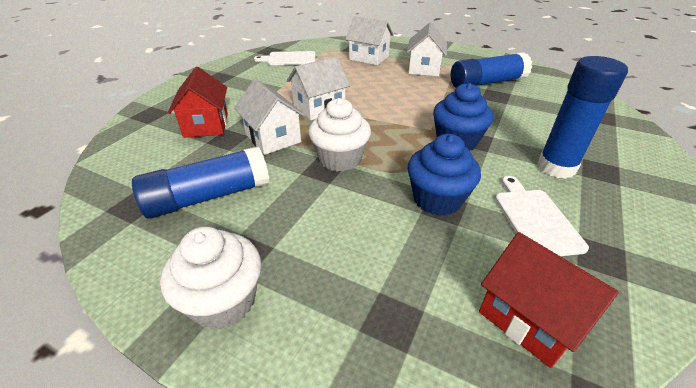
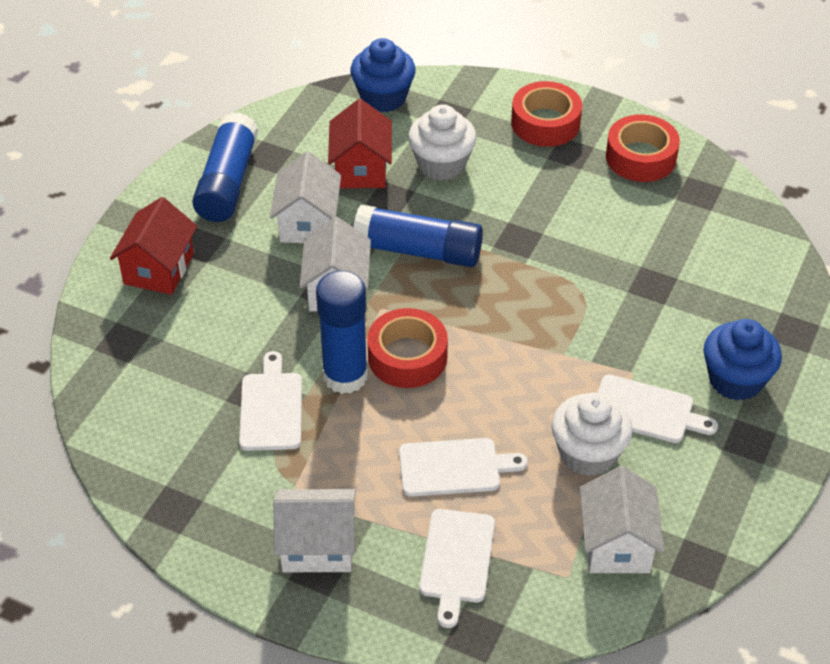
red tape: none = 0 -> [367,308,448,388] [511,81,582,147] [606,115,680,182] = 3
white cutting board: [254,51,315,65] [495,176,589,256] = 2 -> [239,351,302,451] [399,438,528,497] [419,509,495,628] [597,375,718,443] = 4

